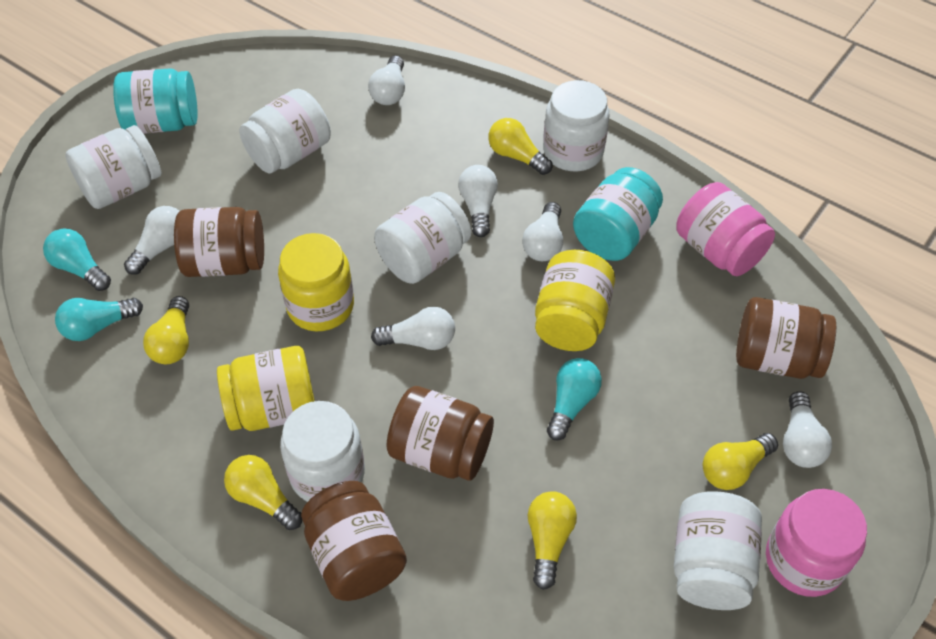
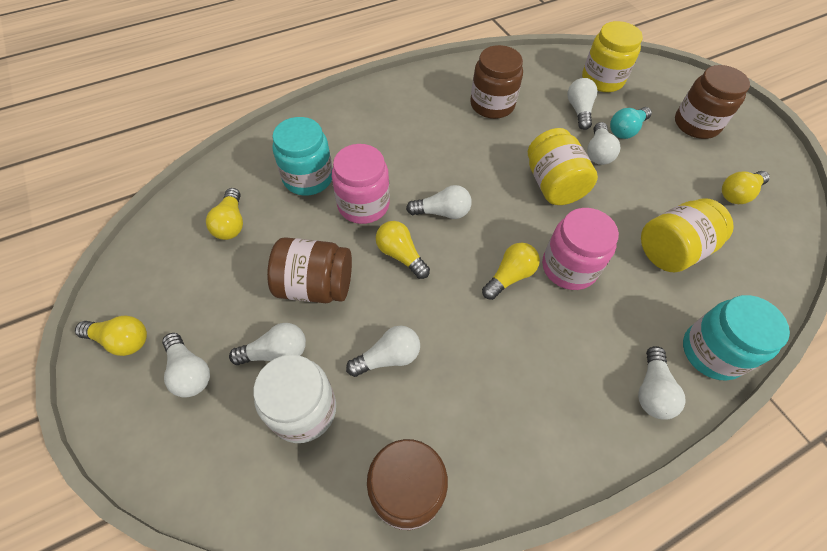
turquoise light bulb: [43,229,111,291] [55,298,143,341] [547,358,602,441] = 3 -> [610,107,652,139] = 1
white jar: [65,125,162,209] [239,89,331,174] [280,401,365,502] [374,192,471,284] [543,80,610,171] [674,491,762,610] = 6 -> [254,355,336,443] = 1
white light bulb: [124,206,180,275] [368,55,405,105] [371,307,455,350] [458,165,498,237] [522,202,563,261] [783,391,832,468] = 6 -> [162,333,210,398] [229,323,306,365] [346,326,420,377] [406,185,472,219] [568,78,598,130] [587,122,620,165] [638,346,686,420] = 7

